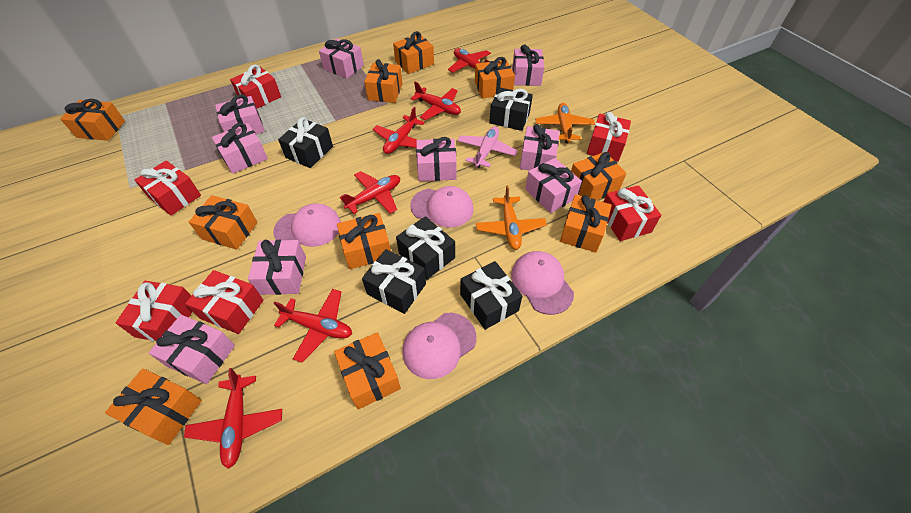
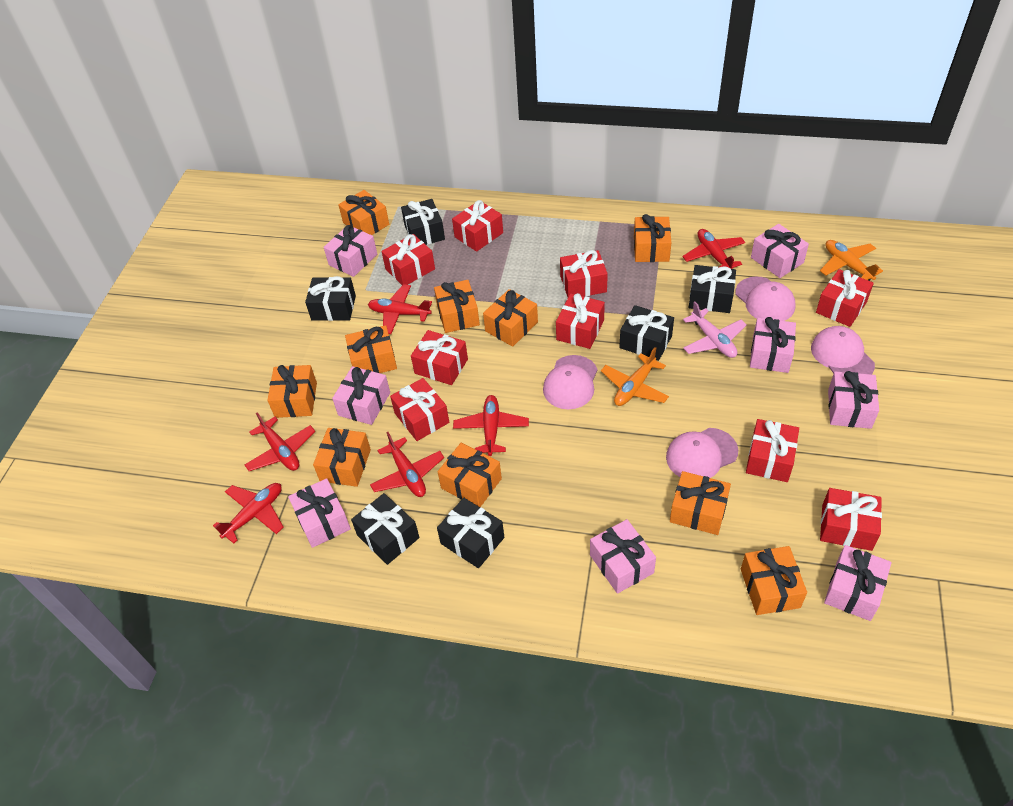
black gift: [278,117,333,168] [362,249,426,314] [396,216,455,279] [460,261,522,330] [489,87,533,131] = 5 -> [305,276,356,321] [351,493,419,565] [401,199,445,245] [437,498,504,568] [619,305,674,361] [688,265,736,313] = 6
pink gift: [149,315,235,384] [212,123,268,174] [215,94,265,134] [248,240,306,295] [319,38,364,79] [416,137,457,181] [512,45,544,86] [520,124,560,170] [525,158,582,213] = 9 -> [288,478,351,548] [324,225,377,277] [332,366,390,425] [590,519,656,594] [750,317,796,373] [751,224,809,278] [824,545,891,621] [828,371,879,429] = 8
red gift: [116,281,193,342] [135,160,201,216] [185,270,264,334] [230,64,281,108] [587,112,631,162] [603,185,661,241] = 6 -> [381,234,435,285] [390,378,449,441] [411,330,468,385] [452,200,503,252] [556,293,605,349] [560,250,608,297] [746,419,799,482] [816,269,874,327] [820,488,882,551] = 9

